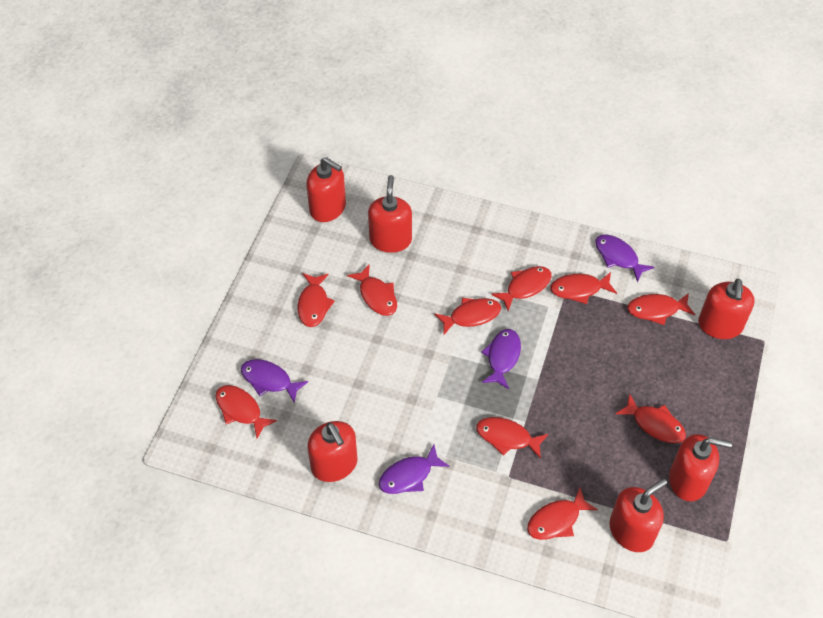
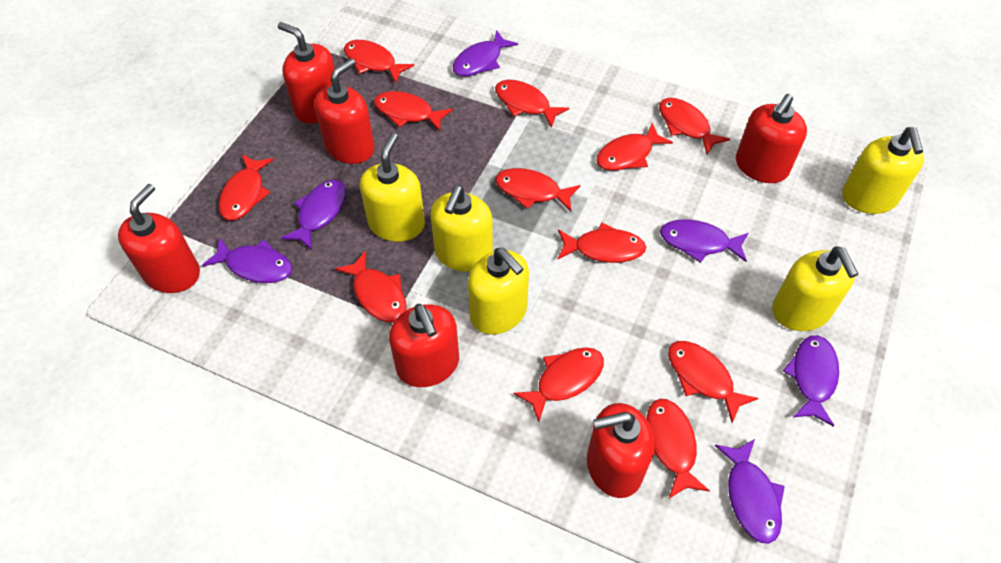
purple fish: [241,359,308,403] [379,445,450,494] [481,329,521,389] [595,234,654,282] = 4 -> [202,237,293,283] [281,180,346,250] [453,30,518,76] [660,219,749,263] [715,439,785,544] [783,335,839,427] = 6
red fish: [216,385,277,439] [298,273,335,327] [347,264,397,316] [434,298,501,335] [476,417,548,459] [491,266,551,311] [527,488,598,540] [550,272,617,304] [616,393,686,443] [627,293,695,325] = 10 -> [219,154,274,220] [335,251,407,322] [344,40,414,84] [374,91,453,132] [495,80,569,128] [495,168,581,211] [513,347,604,422] [558,223,646,263] [596,123,673,171] [646,399,710,498] [659,98,730,154] [668,341,759,423] = 12
yellow soap dispenser: none = 0 -> [360,133,425,242] [430,186,493,272] [468,248,529,335] [772,246,858,331] [842,127,924,214] = 5

